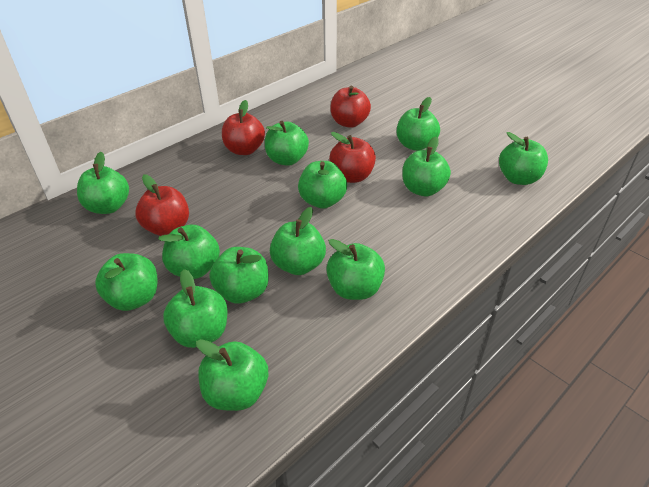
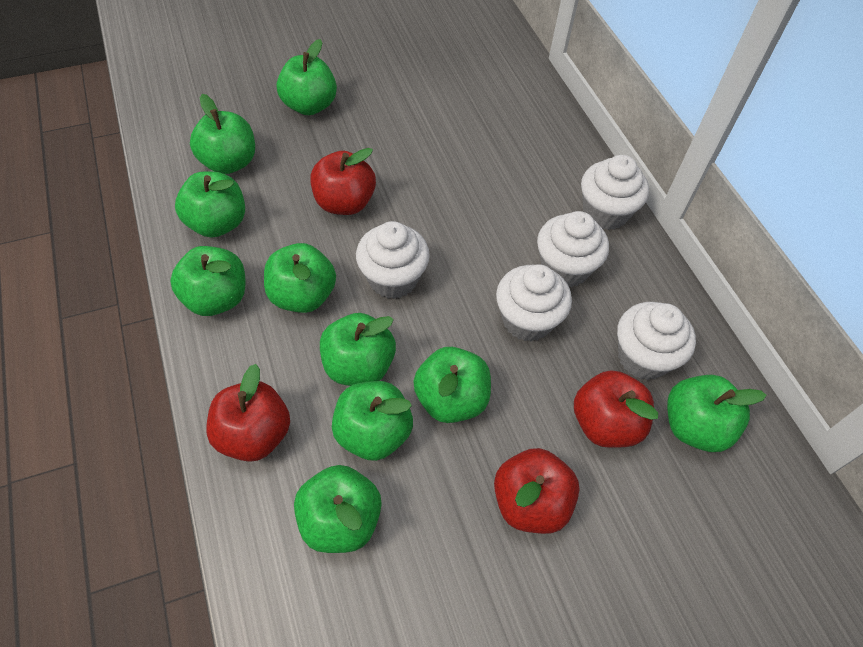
green apple: [77,152,129,214] [95,253,157,311] [158,225,220,279] [163,269,228,348] [196,339,268,411] [209,247,269,304] [265,121,309,166] [270,207,326,275] [298,161,347,209] [326,239,385,300] [397,97,440,151] [402,137,451,197] [499,132,548,185] = 13 -> [170,246,245,316] [175,171,245,238] [190,94,255,174] [264,243,336,313] [277,39,337,115] [294,465,382,553] [320,313,396,386] [332,381,413,461] [413,347,491,423] [667,375,767,452] = 10
white cupcake: none = 0 -> [356,221,430,299] [496,264,572,342] [537,211,609,287] [581,155,649,230] [617,302,696,380] = 5

